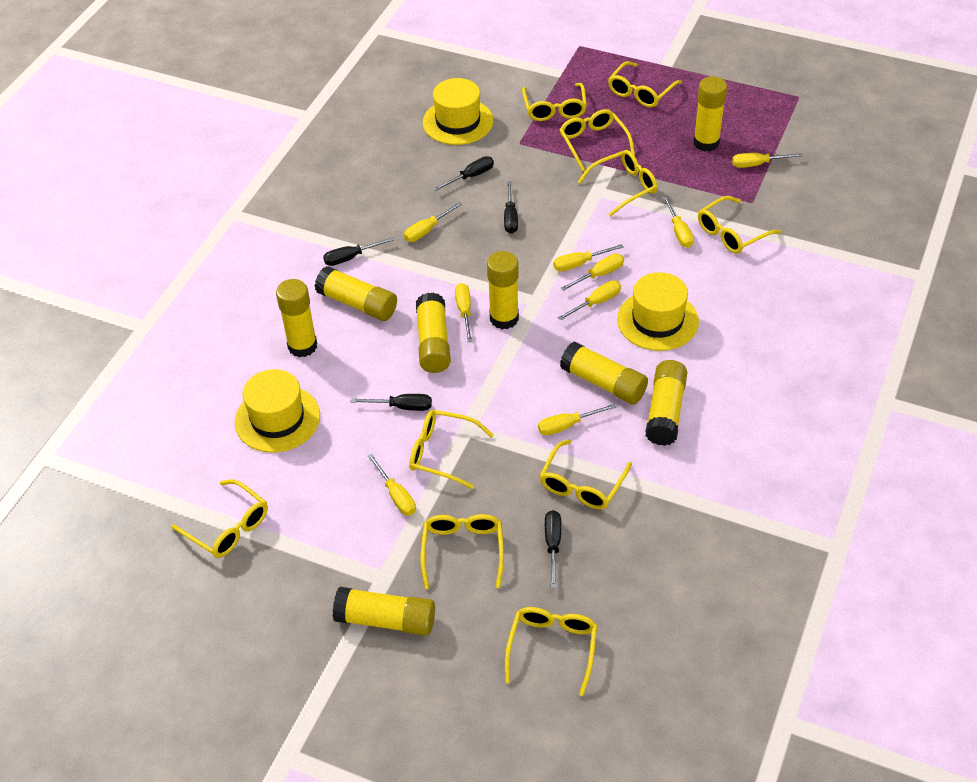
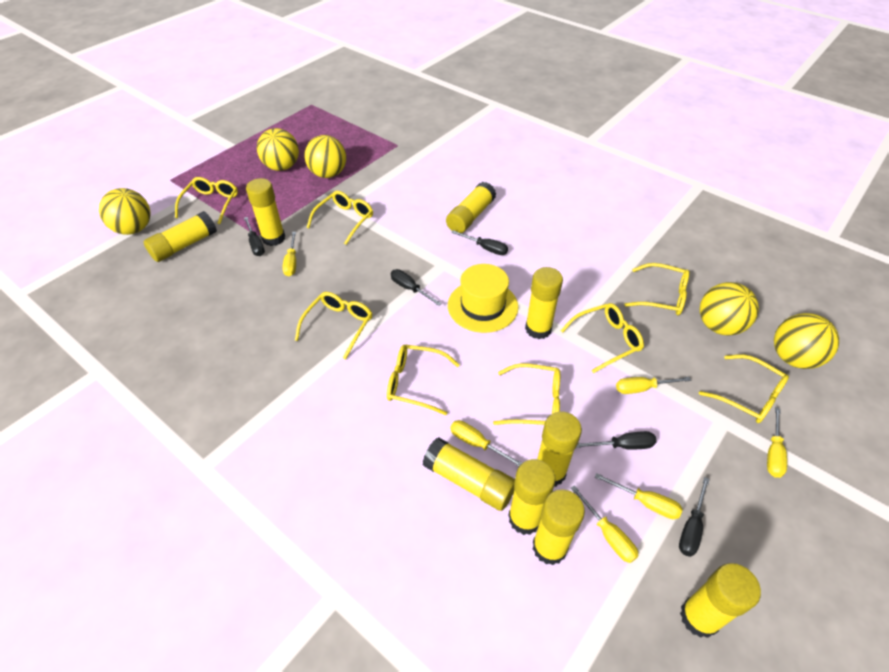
yellow ball: none = 0 -> [99,188,151,235] [257,128,299,171] [304,135,346,178] [700,282,759,336] [774,313,839,369] = 5
yellow glasses: [171,479,268,558] [409,410,494,489] [420,514,504,589] [505,607,597,696] [522,83,587,121] [540,439,632,509] [560,109,635,172] [578,150,657,217] [608,61,682,107] [698,196,781,254] = 10 -> [175,177,238,224] [295,292,372,360] [307,191,373,245] [387,344,460,415] [493,363,560,425] [561,303,644,373] [624,263,689,315] [699,354,789,423] = 8
yellow glue stick: [276,279,317,357] [315,266,397,321] [333,587,435,636] [416,293,451,373] [487,251,519,329] [560,341,648,405] [645,360,688,446] [693,76,727,152] = 8 -> [144,211,217,262] [246,178,285,246] [423,437,515,511] [446,182,496,233] [508,459,556,535] [525,267,563,339] [533,489,585,565] [537,412,582,487] [680,563,761,638] = 9
yellow hat: [235,369,320,453] [423,78,493,145] [617,272,699,351] = 3 -> [448,264,518,333] = 1
yellow screwdriver: [368,454,416,516] [404,202,462,242] [455,283,472,342] [538,404,616,435] [553,244,624,272] [557,281,621,321] [560,254,624,291] [663,196,694,248] [732,153,802,168] = 9 -> [282,232,296,276] [450,420,522,466] [571,485,639,563] [595,473,683,519] [616,377,691,394] [767,407,787,478] = 6

